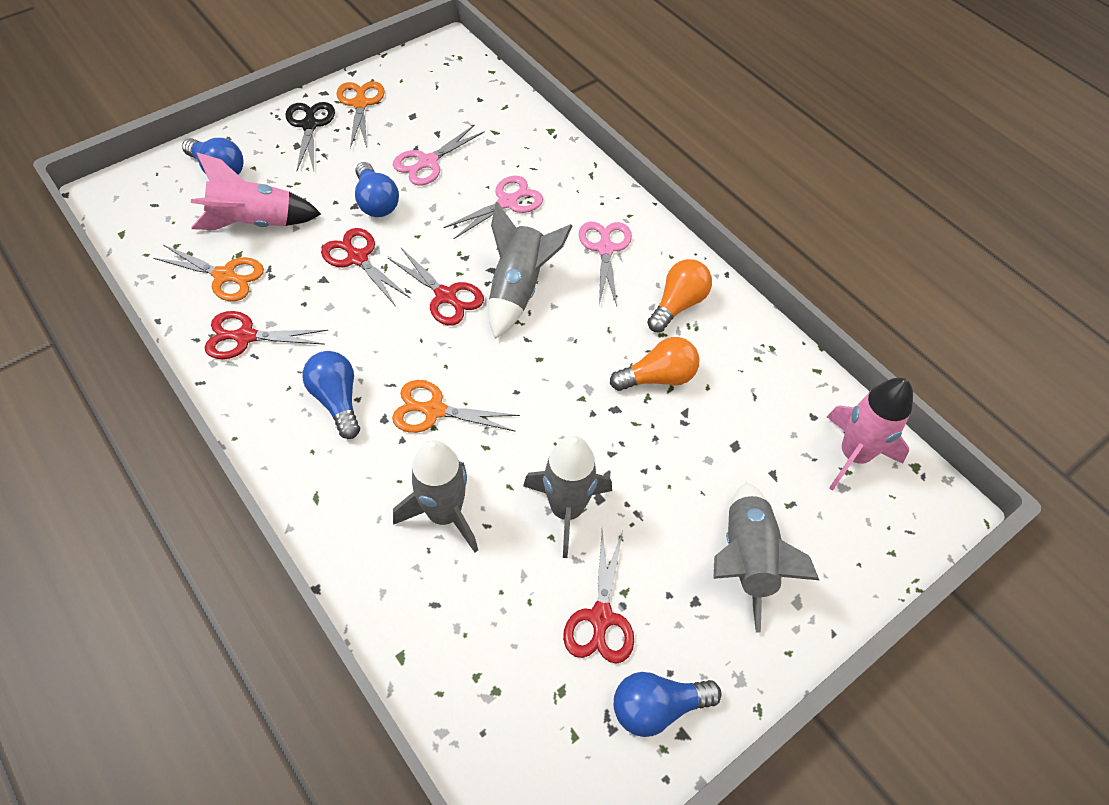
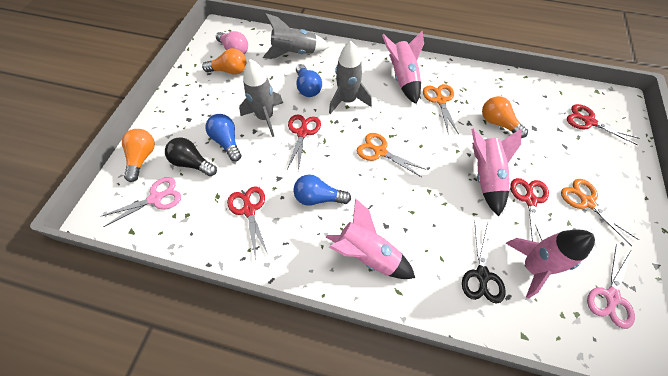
black light bulb: none = 0 -> [165,137,217,176] = 1
blue light bulb: [182,138,243,175] [303,351,360,439] [355,162,399,217] [614,672,722,737] = 4 -> [205,114,241,161] [293,174,351,206] [296,64,322,97] = 3
grey rocket: [393,440,478,553] [489,202,572,339] [523,435,612,558] [713,483,819,632] = 4 -> [239,59,283,137] [263,13,330,58] [329,41,372,114] = 3
orange light bulb: [610,337,700,391] [647,259,712,332] = 2 -> [122,129,155,182] [202,48,247,75] [482,96,528,138] = 3
pink light bulb: none = 0 -> [216,31,248,54] = 1
pink rocket: [191,153,321,230] [827,378,913,491] = 2 -> [326,198,415,279] [382,31,424,104] [471,128,521,216] [506,230,595,298] = 4
pink scissors: [393,125,485,185] [443,176,543,239] [579,222,632,306] = 3 -> [100,177,181,227] [587,244,635,329] = 2

